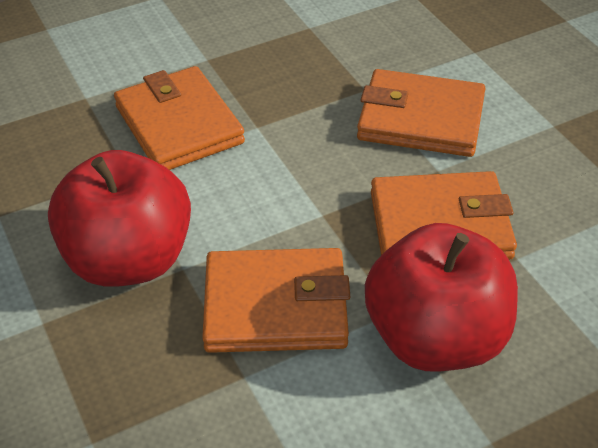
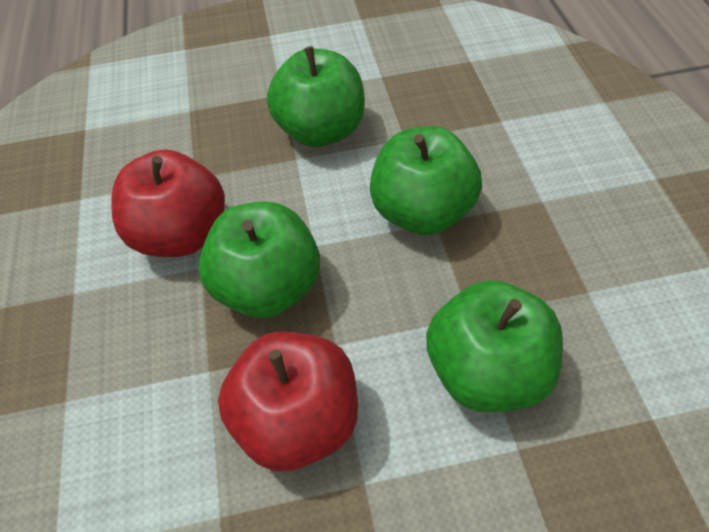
green apple: none = 0 -> [198,202,320,318] [267,46,365,147] [370,127,482,235] [426,280,563,412] = 4
orange wallet: [114,66,245,170] [202,248,350,353] [357,69,485,157] [371,171,517,260] = 4 -> none = 0

